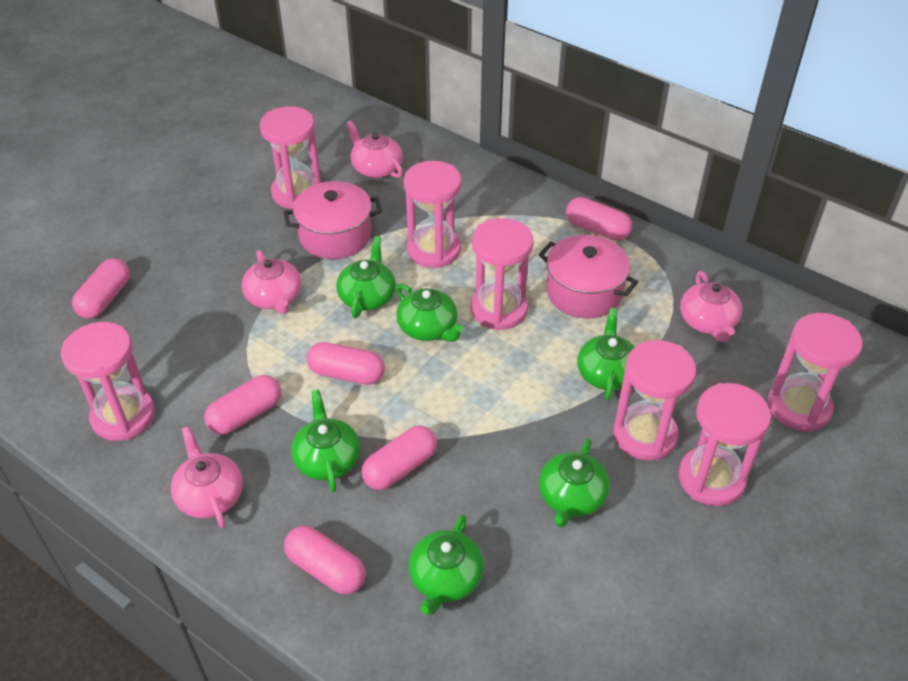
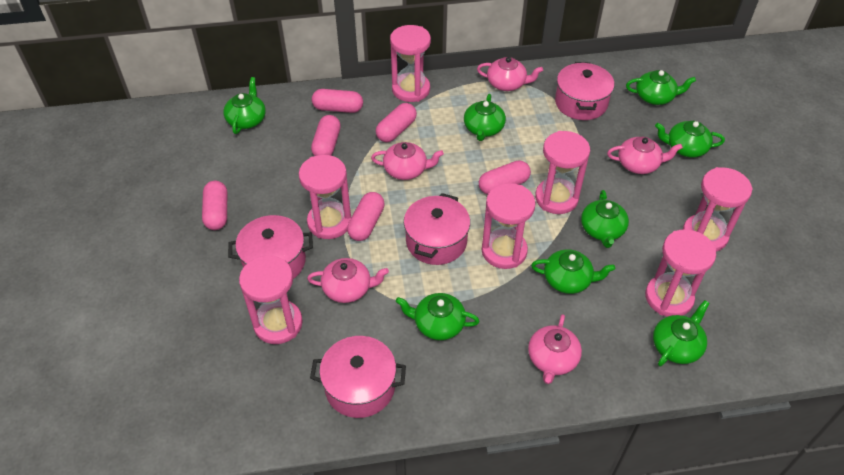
green teapot: [291,389,360,492] [336,236,396,318] [396,284,465,342] [409,514,484,615] [539,438,610,527] [577,308,635,401] = 6 -> [223,77,266,134] [396,293,479,340] [464,94,506,141] [531,249,615,294] [581,190,629,248] [626,70,696,105] [653,300,709,366] [655,121,725,158] = 8
pink pot: [283,181,382,259] [538,235,638,319] = 2 -> [228,215,313,279] [310,336,406,418] [404,193,470,265] [555,62,614,120] = 4
pink teapot: [171,426,243,528] [242,250,302,314] [346,120,403,178] [680,271,742,342] = 4 -> [307,258,389,303] [371,142,444,180] [477,57,543,91] [528,314,582,384] [607,137,683,174] = 5

